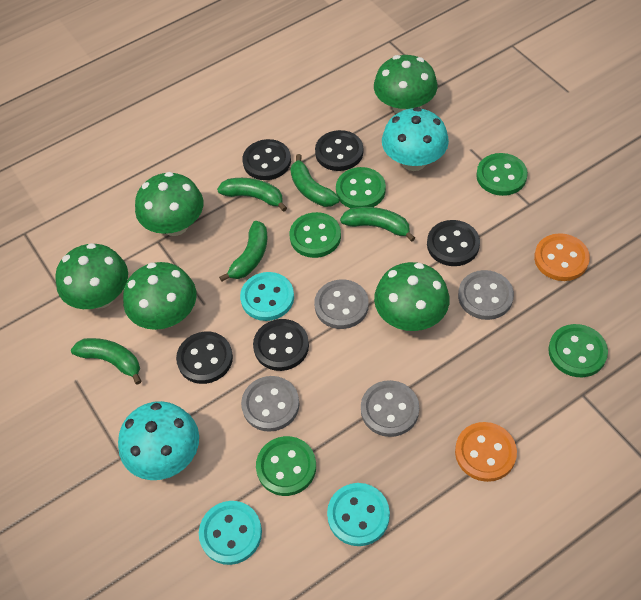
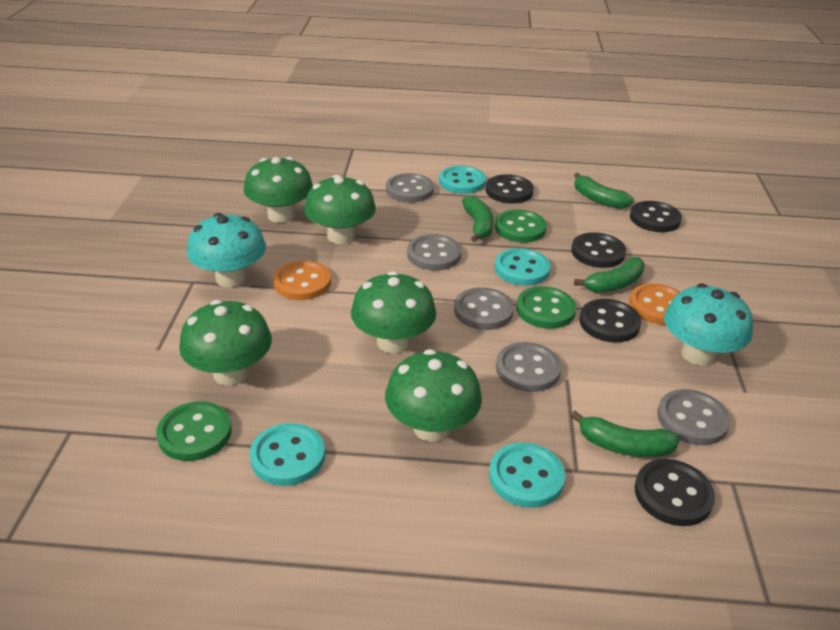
green banana: [71,338,142,385] [217,178,287,212] [219,221,267,281] [290,154,340,207] [340,207,415,242] = 5 -> [462,196,493,242] [571,411,680,457] [574,173,634,209] [574,257,645,293] = 4
green button: [256,436,316,496] [290,212,341,258] [336,167,386,208] [476,153,528,196] [548,324,608,377] = 5 -> [156,401,232,461] [495,210,547,243] [516,286,576,329] = 3
grey button: [241,376,299,432] [314,279,369,329] [361,380,419,437] [458,270,514,320] = 4 -> [386,173,434,202] [407,234,461,271] [454,287,514,330] [496,342,561,392] [657,389,731,445] = 5
turquoise button: [199,501,262,565] [240,272,294,321] [327,483,390,546] = 3 -> [250,423,325,486] [439,166,486,194] [489,442,565,508] [495,248,551,286] = 4

